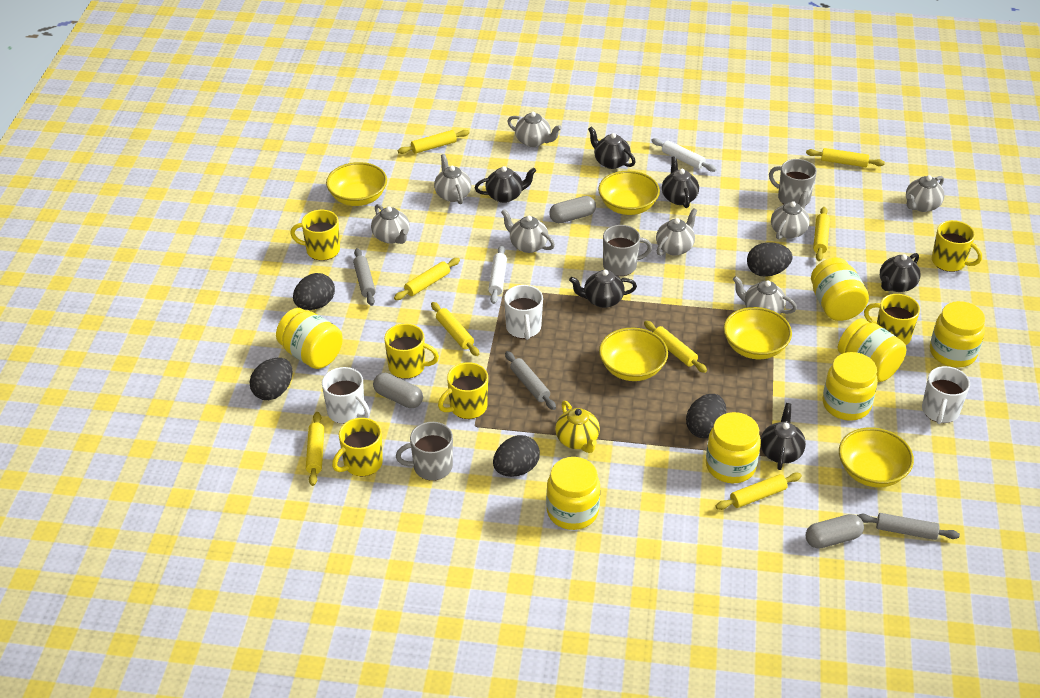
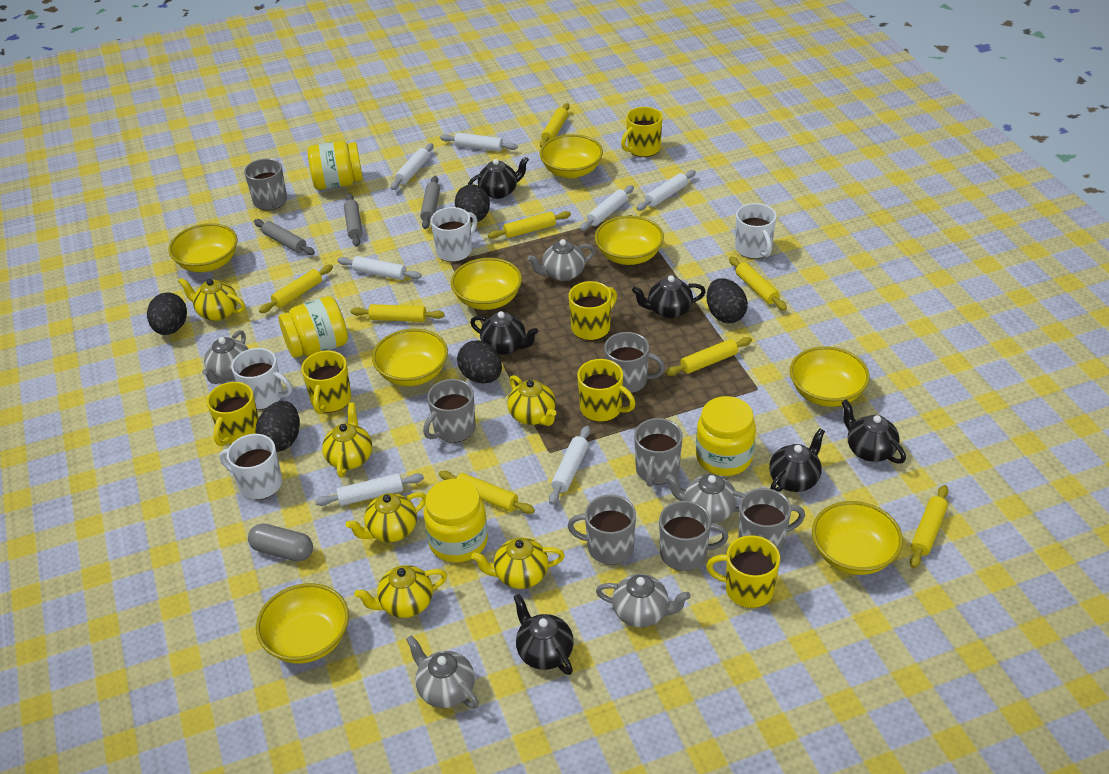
grey capsule: [373,373,423,408] [549,196,596,223] [806,514,864,549] = 3 -> [248,523,313,562] = 1
grey mug: [396,422,453,481] [603,225,652,276] [769,159,817,206] = 3 -> [244,159,287,210] [423,379,476,443] [568,495,636,565] [604,332,665,394] [634,418,683,487] [659,501,729,571] [738,488,805,553] = 7
grey teapot: [371,204,410,244] [434,154,471,204] [501,209,555,253] [507,112,562,147] [656,208,697,256] [733,276,797,314] [771,191,810,240] [906,175,944,212] = 8 -> [202,330,248,384] [406,635,479,708] [527,239,595,281] [596,574,691,628] [665,474,745,523] = 5
white mug: [322,367,370,424] [504,285,543,340] [922,366,970,424] = 3 -> [219,434,282,500] [231,348,292,410] [431,207,477,262] [735,203,777,259] = 4
white rolling pin: [488,245,507,304] [651,138,717,172] = 2 -> [315,473,424,506] [337,256,422,280] [391,143,434,190] [440,133,518,152] [549,426,590,505] [580,185,634,231] [637,170,696,211] = 7
yellow bowl: [326,162,387,206] [598,171,660,215] [599,328,668,381] [723,307,792,359] [839,427,914,487] = 5 -> [168,223,237,272] [256,583,349,663] [372,329,448,386] [451,258,522,310] [540,134,603,178] [595,215,664,265] [790,346,870,407] [812,501,903,575] = 8
yellow jar: [276,308,343,369] [546,457,600,530] [706,412,761,483] [811,257,869,321] [823,352,878,421] [838,318,906,382] [930,301,985,368] = 7 -> [279,296,348,358] [307,141,363,190] [424,479,488,563] [696,396,756,476] = 4
yellow teapot: [555,401,600,453] = 1 -> [178,278,245,321] [322,403,372,477] [346,492,426,542] [355,565,447,618] [471,538,565,589] [508,375,556,426] = 6

